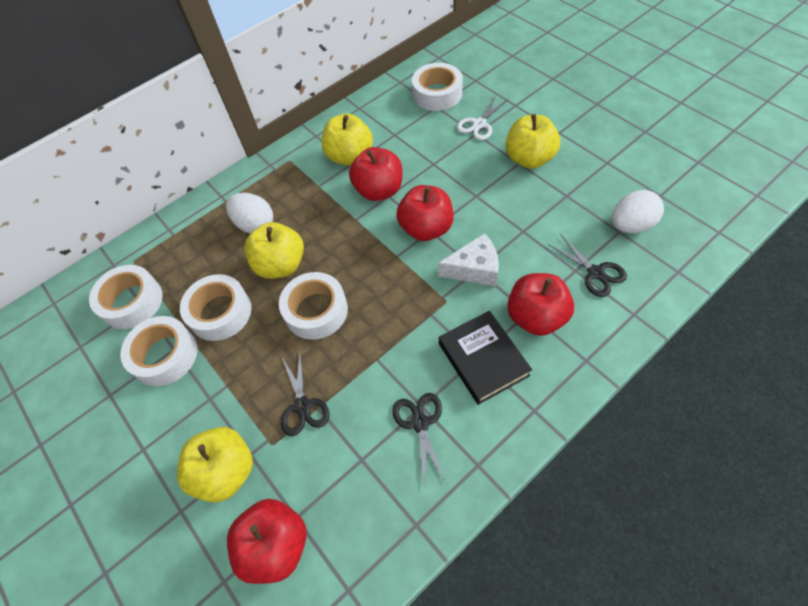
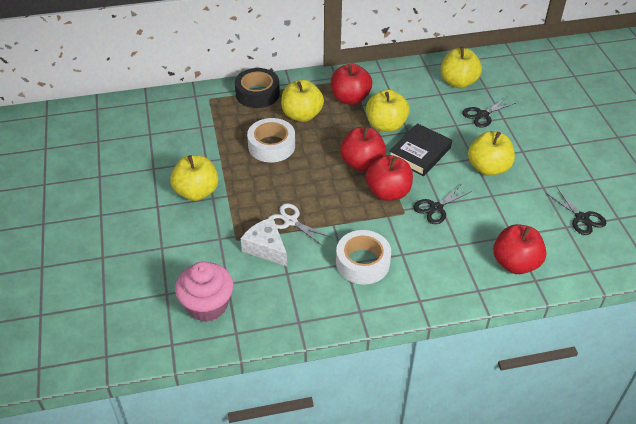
black tape: none = 0 -> [235,68,280,108] = 1
pink cupcake: none = 0 -> [175,261,233,322] = 1
white egg: [226,193,273,233] [612,190,664,233] = 2 -> none = 0
white tape: [89,265,163,329] [120,316,197,386] [180,274,252,341] [279,272,348,340] [412,63,463,111] = 5 -> [247,118,295,162] [336,230,391,285] = 2
yellow apple: [177,427,253,502] [244,222,304,279] [322,114,373,166] [505,114,560,169] = 4 -> [170,155,218,201] [281,80,324,122] [366,90,409,132] [441,47,482,88] [468,131,515,176] = 5

